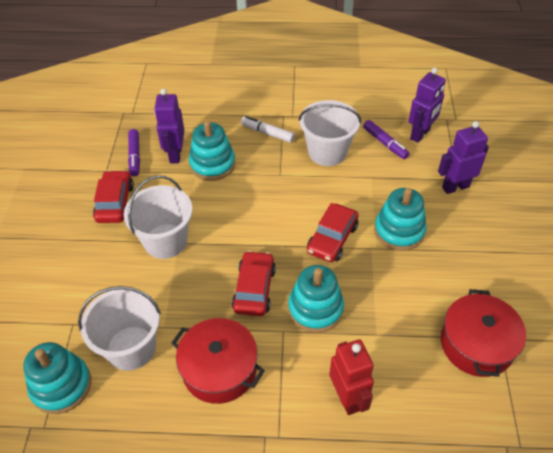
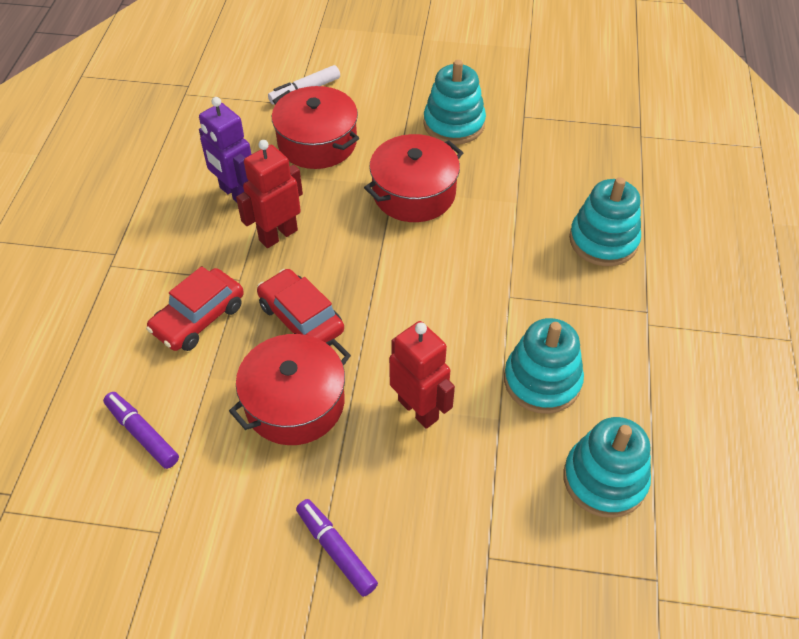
purple robot: [154,88,184,163] [409,68,446,143] [438,121,489,194] = 3 -> [199,97,251,202] = 1
red car: [93,170,134,223] [232,251,276,316] [307,203,359,262] = 3 -> [146,266,244,351] [257,269,344,343] = 2
red pot: [171,318,265,404] [441,289,526,377] = 2 -> [229,334,351,445] [272,86,359,169] [364,134,463,222] = 3
red robot: [329,339,374,415] = 1 -> [236,140,303,248] [389,321,455,429] = 2
white bucket: [78,286,161,371] [124,175,192,259] [299,100,361,166] = 3 -> none = 0

